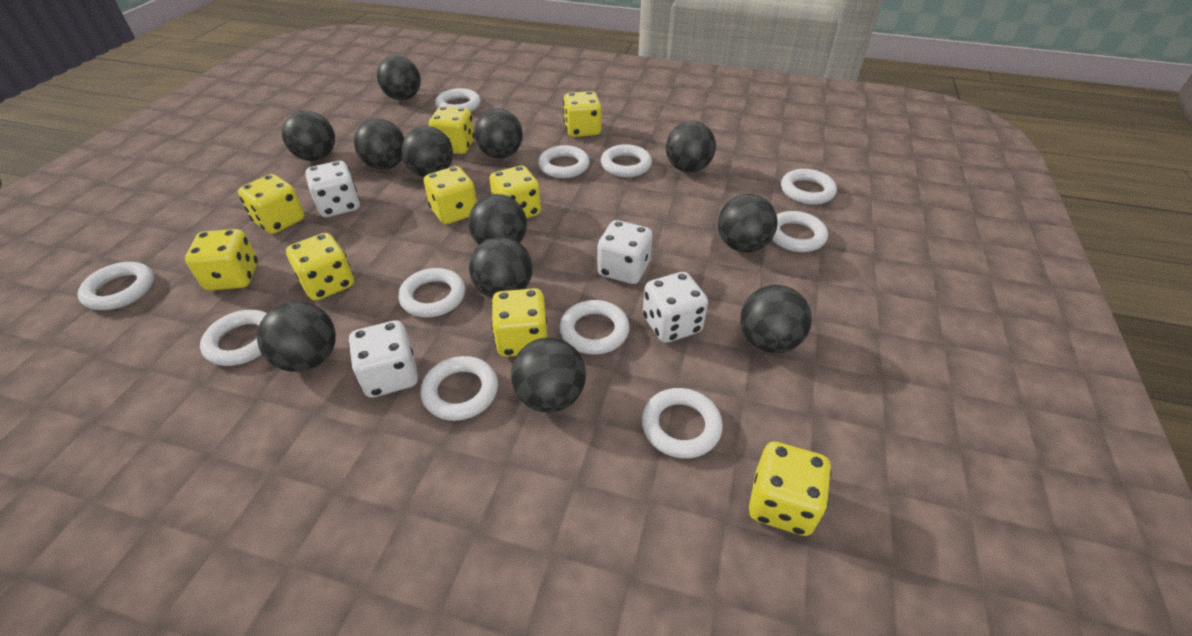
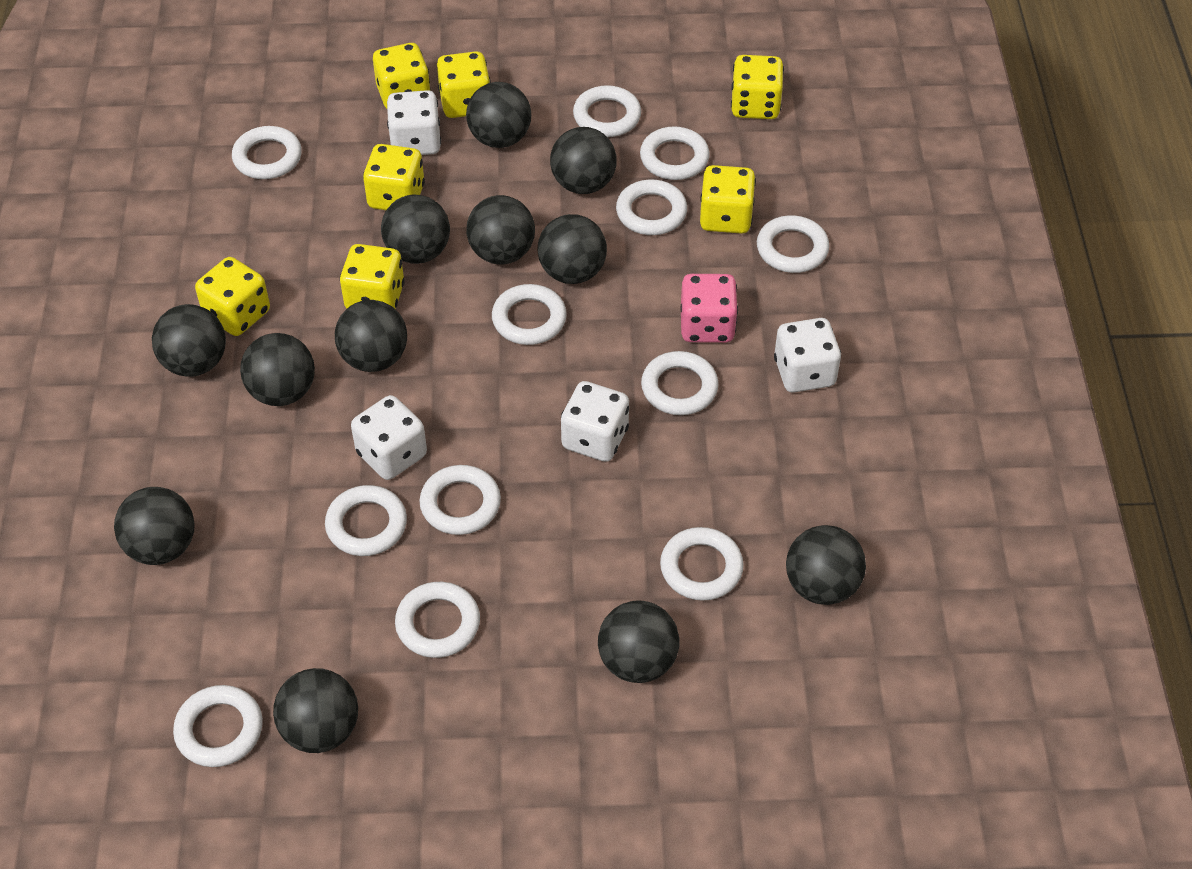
pink dice: none = 0 -> [680,274,738,343] = 1
white ring: [77,262,154,310] [200,310,267,366] [398,268,465,317] [420,356,498,421] [435,88,481,112] [538,145,590,178] [560,300,630,355] [601,144,652,177] [642,388,723,458] [772,211,828,252] [781,169,837,205] = 11 -> [173,685,263,767] [232,126,302,179] [325,485,407,556] [395,582,480,658] [419,465,501,535] [492,284,567,345] [573,85,641,137] [616,180,687,235] [640,126,710,180] [641,351,719,415] [660,527,744,601] [757,215,829,273] = 12
yellow dice: [185,229,258,291] [238,174,305,234] [286,233,354,301] [424,166,477,224] [429,106,475,154] [489,165,541,218] [491,288,548,357] [563,91,601,137] [749,442,831,536] = 9 -> [195,257,270,336] [340,244,405,309] [363,144,425,210] [373,43,431,109] [437,51,491,118] [700,165,756,234] [731,55,784,119] = 7

